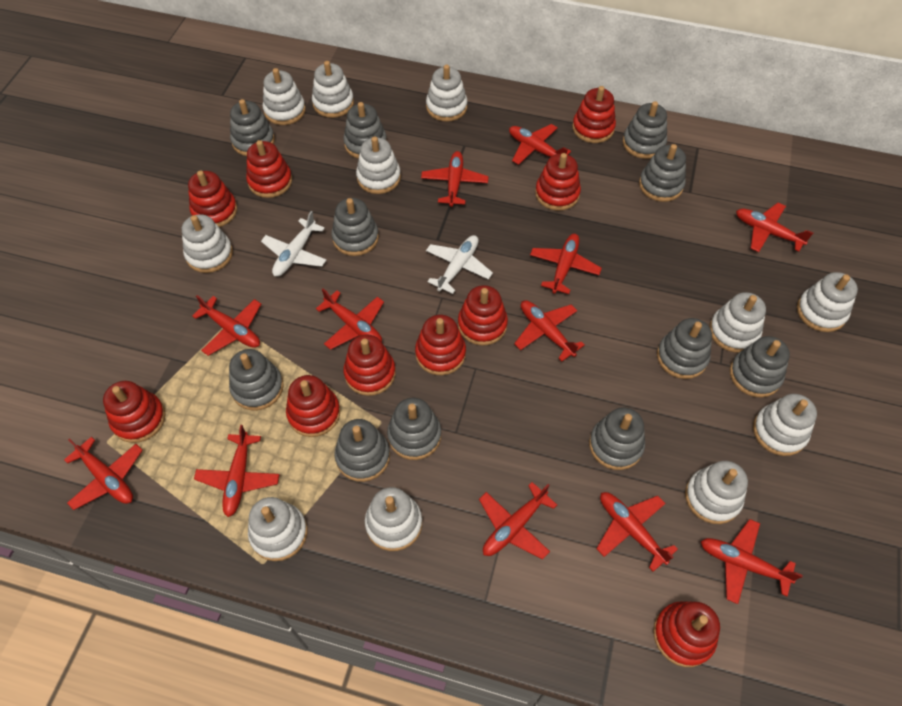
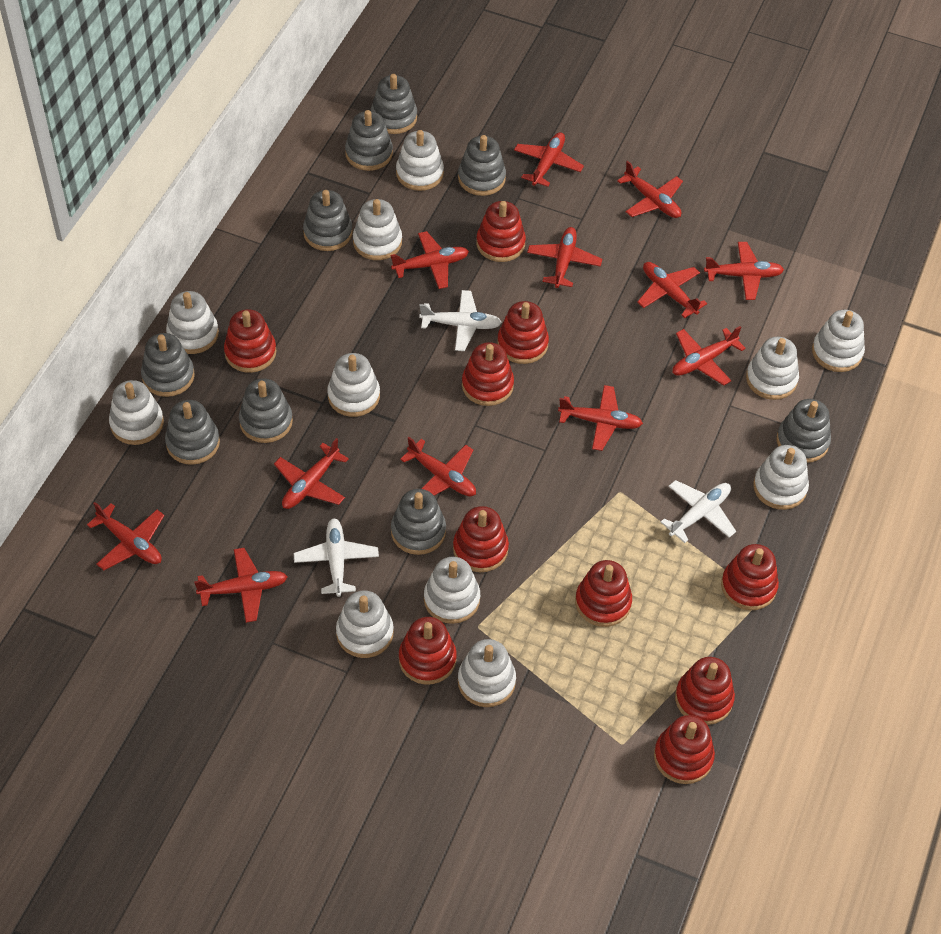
grey stacking toy: [229,349,284,410] [230,99,275,156] [332,198,379,256] [334,419,390,482] [343,102,387,159] [387,398,441,460] [589,407,645,470] [623,101,667,159] [639,144,686,202] [657,318,712,379] [730,336,790,398] = 11 -> [141,333,195,397] [165,400,220,465] [239,379,293,443] [303,190,353,251] [345,110,393,171] [371,74,417,134] [391,489,446,555] [458,135,506,196] [777,399,831,463] = 9
white plane: [261,211,326,277] [426,235,493,294] = 2 -> [294,518,379,597] [419,290,502,351] [661,480,736,543] = 3

